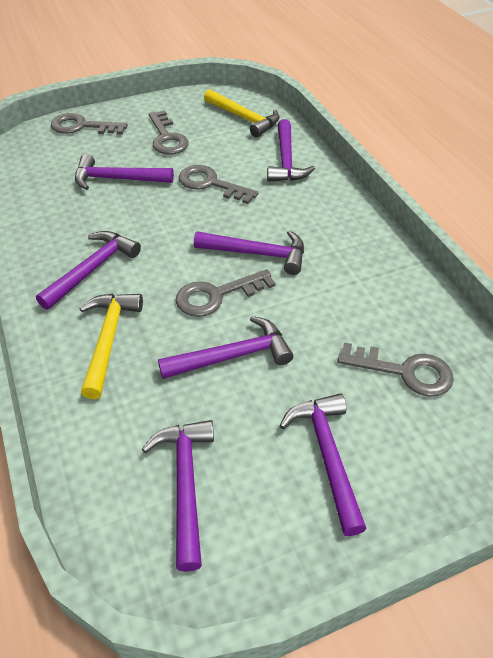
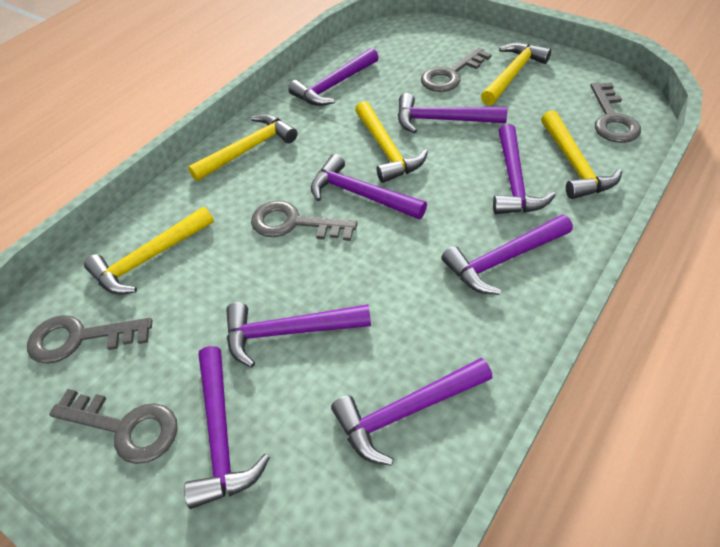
purple hammer: [36,231,141,310] [75,154,174,190] [142,420,214,572] [158,316,293,379] [194,230,304,275] [267,119,315,182] [280,393,367,536] = 7 -> [184,346,270,509] [226,303,371,368] [288,48,379,106] [311,154,427,219] [331,358,492,466] [398,93,508,134] [441,215,573,295] [493,124,556,214] = 8
yellow hammer: [79,294,143,399] [204,89,280,137] = 2 -> [84,207,214,295] [188,114,298,181] [355,101,428,183] [481,43,551,106] [541,110,622,199] = 5

